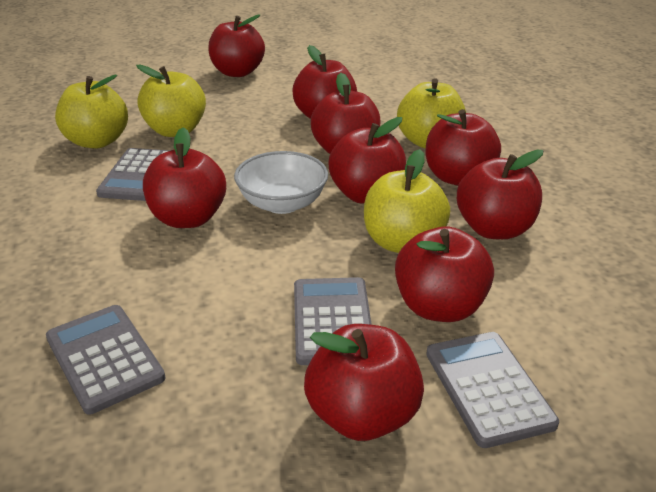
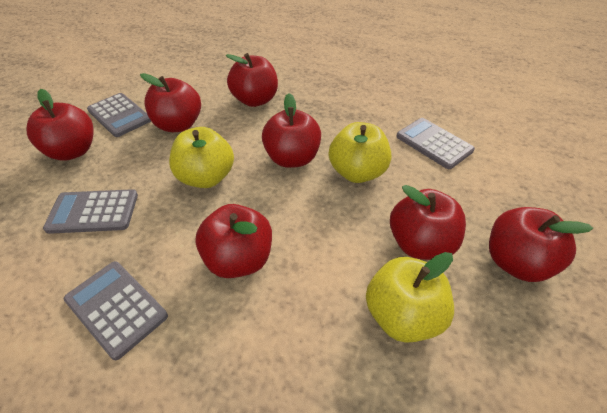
red apple: [143,128,226,228] [208,14,265,77] [293,45,357,119] [304,324,424,441] [311,73,381,154] [329,117,406,204] [395,227,494,322] [426,109,501,186] [457,149,543,239] = 9 -> [27,89,94,161] [140,73,201,132] [195,204,272,278] [225,53,278,107] [262,93,321,168] [390,185,466,260] [489,207,593,282] = 7
white bowl: [234,151,328,214] = 1 -> none = 0
yellow apple: [55,75,128,149] [136,65,206,137] [364,149,450,253] [397,78,466,149] = 4 -> [169,127,234,188] [329,122,391,183] [366,252,454,343] = 3

